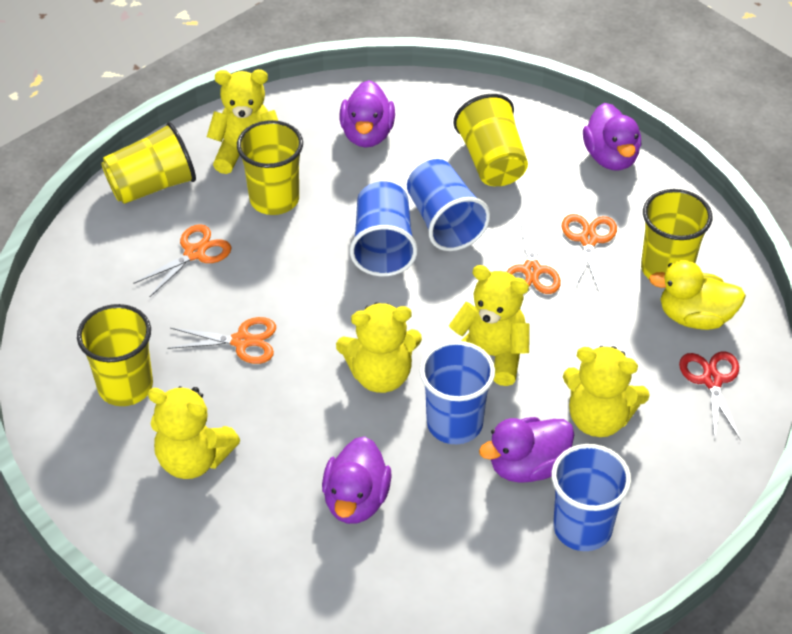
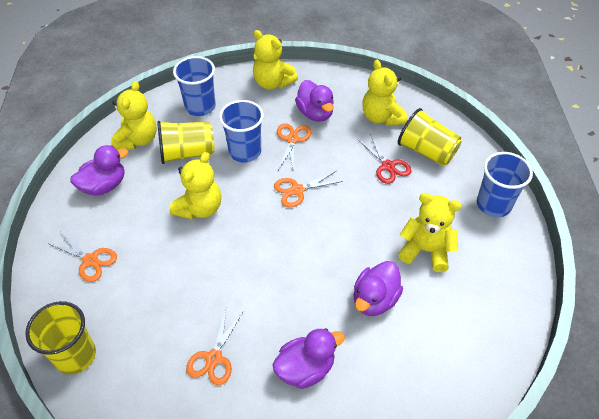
blue cup: [350,181,417,276] [407,159,490,251] [420,341,495,444] [552,444,631,551] = 4 -> [173,56,216,116] [219,100,264,162] [477,152,533,217] = 3
yellow cup: [77,304,153,406] [101,122,196,204] [237,120,303,215] [453,94,528,186] [641,189,712,279] = 5 -> [25,301,96,375] [157,121,214,164] [398,108,462,166] = 3
yellow duck: [649,260,746,330] = 1 -> none = 0

